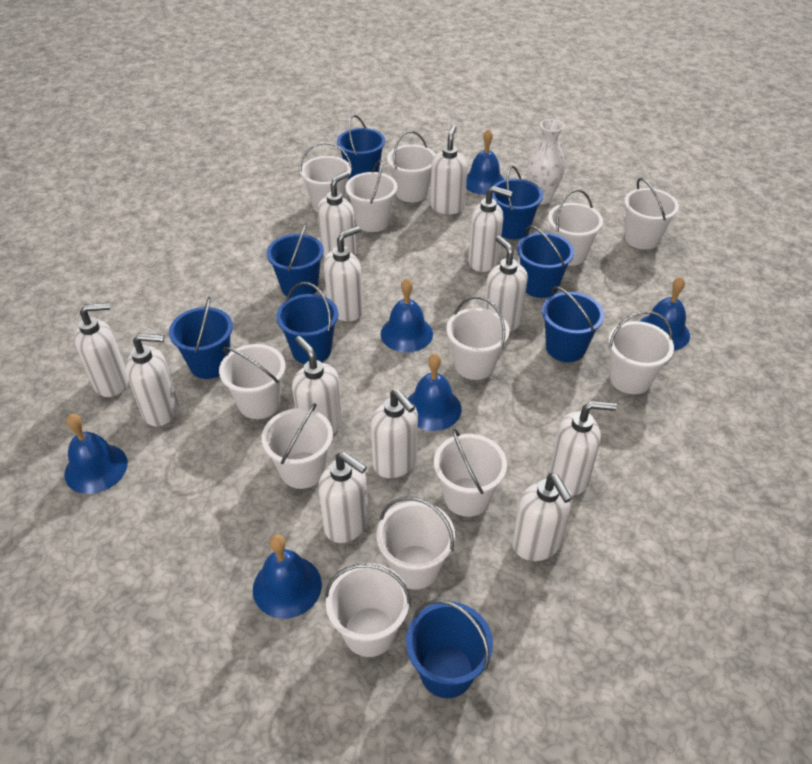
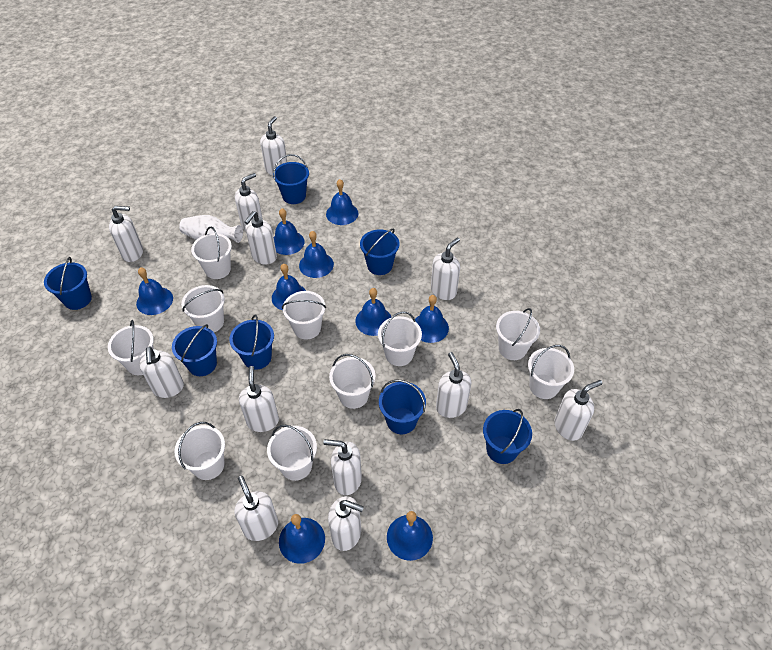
blue bell: [64,414,128,494] [253,535,322,619] [380,278,433,353] [408,353,462,431] [466,129,505,195] [640,277,690,350] = 6 -> [136,267,173,315] [272,264,306,310] [274,208,305,255] [279,514,325,564] [299,231,334,278] [326,179,358,225] [355,288,391,336] [387,511,433,561] [415,295,449,343] = 9
blue bucket: [169,297,233,379] [267,223,324,298] [276,282,338,364] [337,115,385,179] [406,600,493,698] [492,165,543,239] [517,225,574,298] [542,286,604,362] = 8 -> [44,257,92,310] [172,324,217,376] [229,314,274,370] [273,154,309,204] [360,228,399,275] [379,380,426,434] [483,409,532,464] = 7
white bucket: [219,344,285,419] [262,403,333,489] [300,142,352,212] [325,563,411,657] [345,160,397,232] [377,497,455,590] [387,131,436,202] [434,428,507,517] [446,296,509,380] [548,189,603,266] [609,311,674,394] [624,178,679,250] = 12 -> [108,320,154,375] [174,422,225,480] [181,285,225,332] [191,227,232,279] [267,425,317,481] [282,291,326,340] [329,354,376,409] [378,311,422,366] [496,308,540,360] [528,345,574,399] = 10

